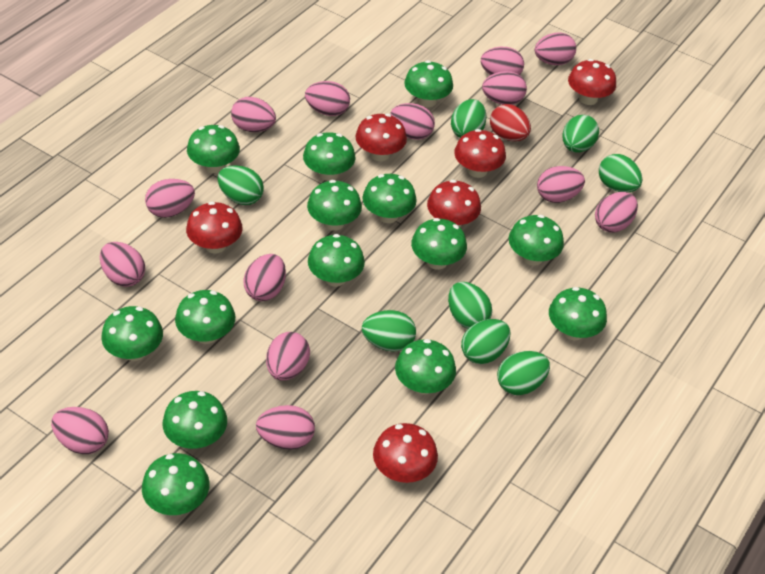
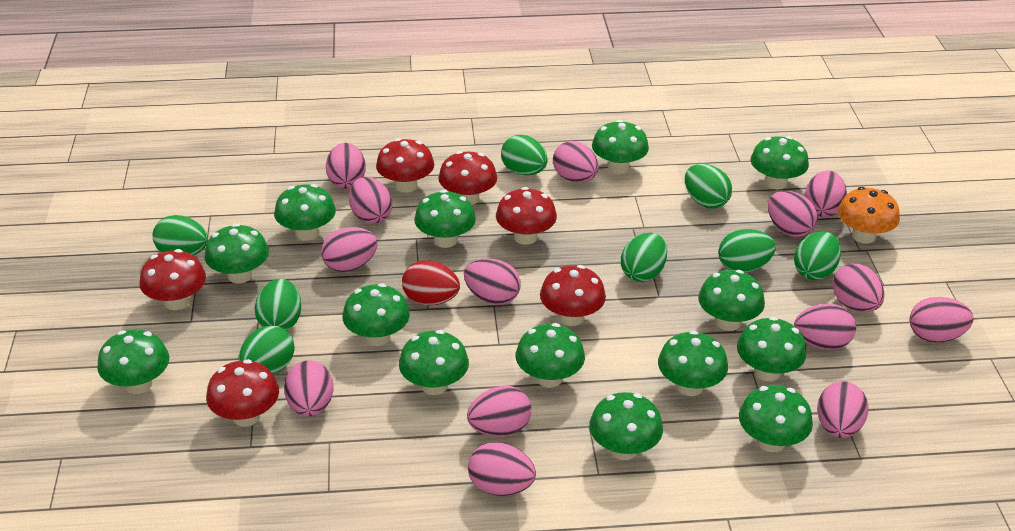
orange mushroom: none = 0 -> [838,187,900,244] = 1

